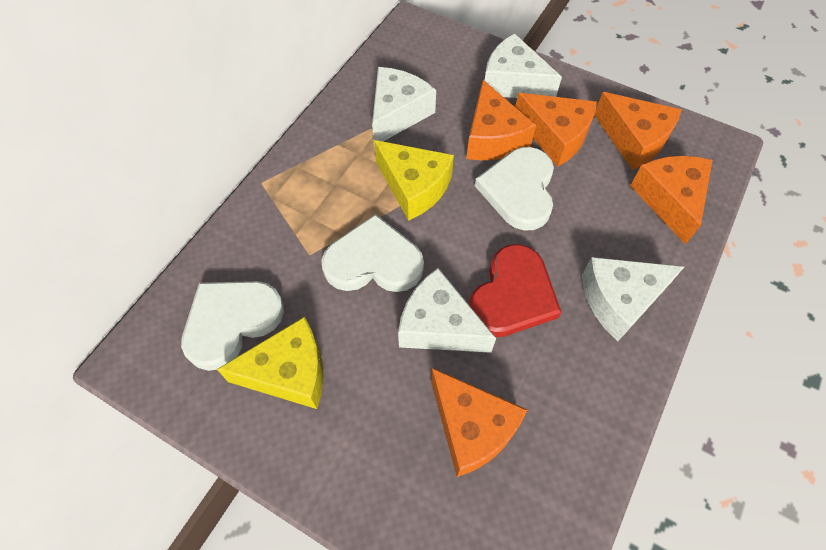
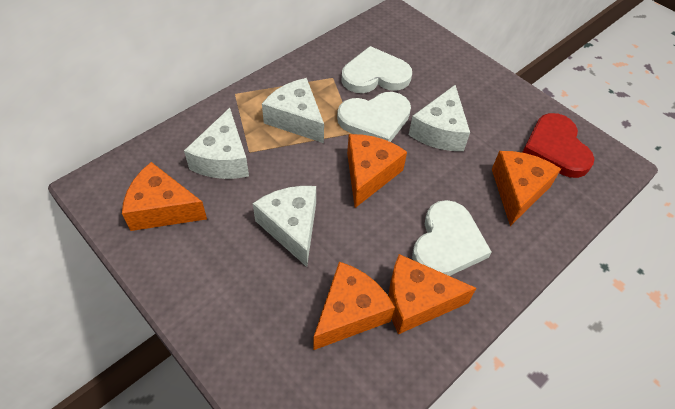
yellow cheese: [217,317,323,409] [374,140,454,221] = 2 -> none = 0

